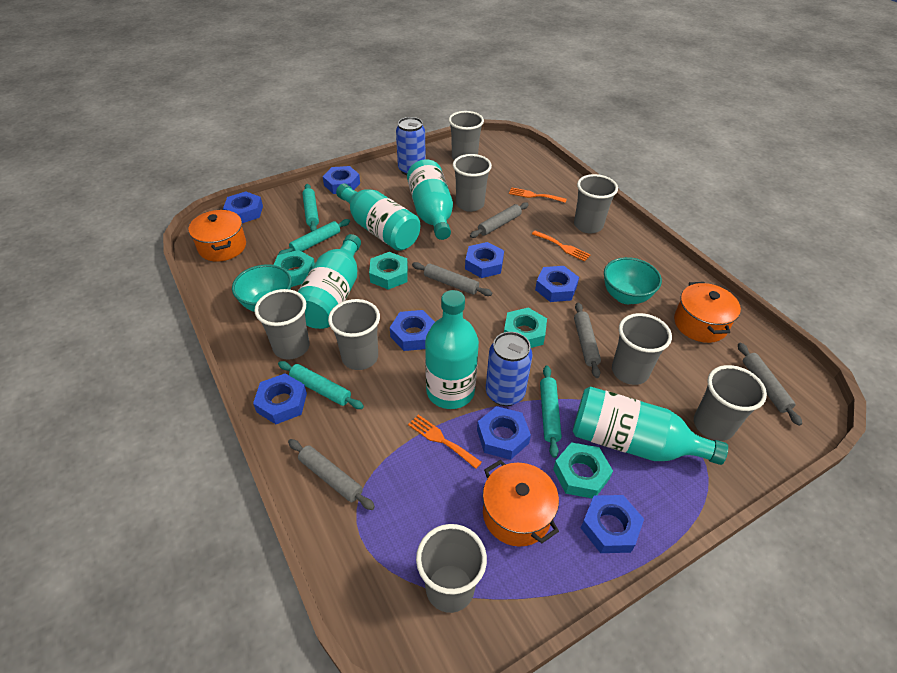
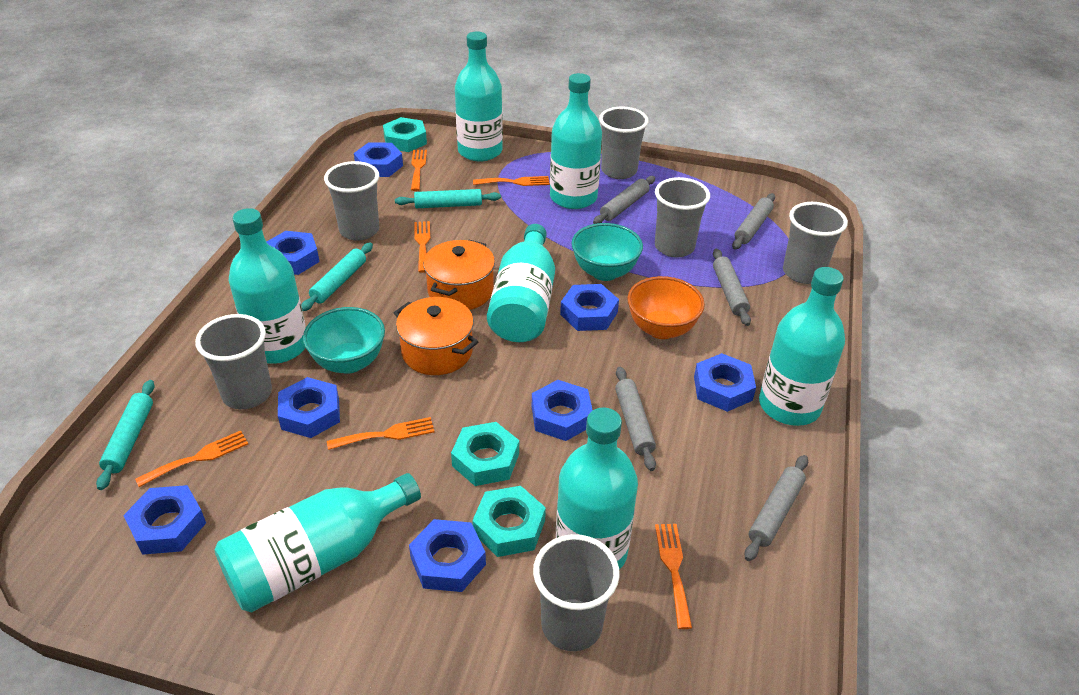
blue can: [396,117,426,176] [485,332,533,406] = 2 -> none = 0
grey cup: [254,289,310,360] [328,299,380,370] [416,524,487,613] [449,111,484,160] [453,154,492,212] [574,174,618,234] [612,313,672,385] [694,365,767,441] = 8 -> [195,314,272,409] [324,161,379,241] [533,534,620,651] [599,106,649,179] [655,177,710,258] [783,202,848,284] = 6
orange bowl: none = 0 -> [627,276,705,339] = 1
orange fork: [408,415,482,469] [509,187,567,203] [532,231,590,262] = 3 -> [135,431,248,487] [327,417,435,450] [411,150,427,191] [414,221,431,273] [473,176,550,186] [655,524,692,629] = 6
orange pot: [188,210,246,262] [483,460,559,547] [674,282,741,343] = 3 -> [394,297,478,375] [423,240,495,310] = 2
turquoise bottle: [298,234,361,329] [336,183,420,251] [407,159,453,240] [425,290,479,409] [573,386,728,465] = 5 -> [214,473,421,613] [229,208,306,364] [455,31,503,161] [487,224,555,342] [550,73,602,209] [556,407,638,570] [759,267,845,426] = 7
turquoise nut: [273,250,315,287] [369,252,408,290] [504,308,547,348] [553,442,613,499] = 4 -> [383,117,427,152] [451,422,519,486] [472,486,546,557] = 3
turquoise rolling pin: [278,219,350,255] [278,361,364,409] [302,184,319,231] [540,366,562,458] = 4 -> [96,380,155,490] [301,242,373,311] [395,189,501,208] = 3

